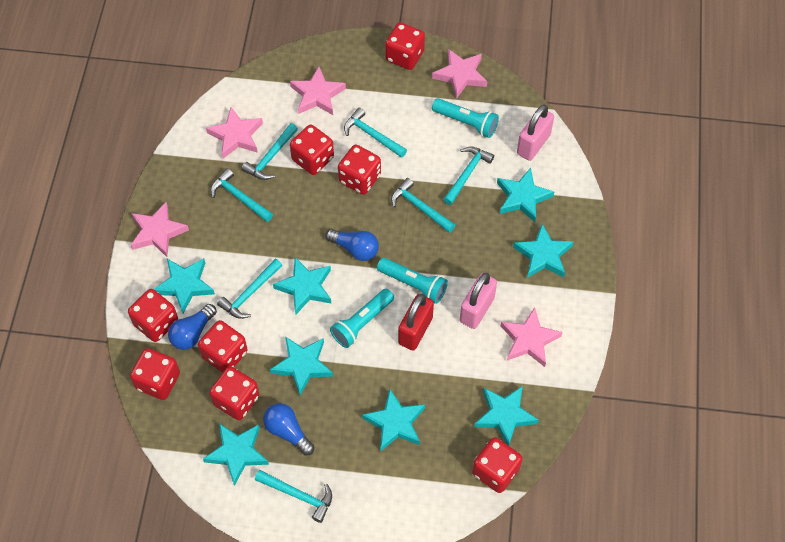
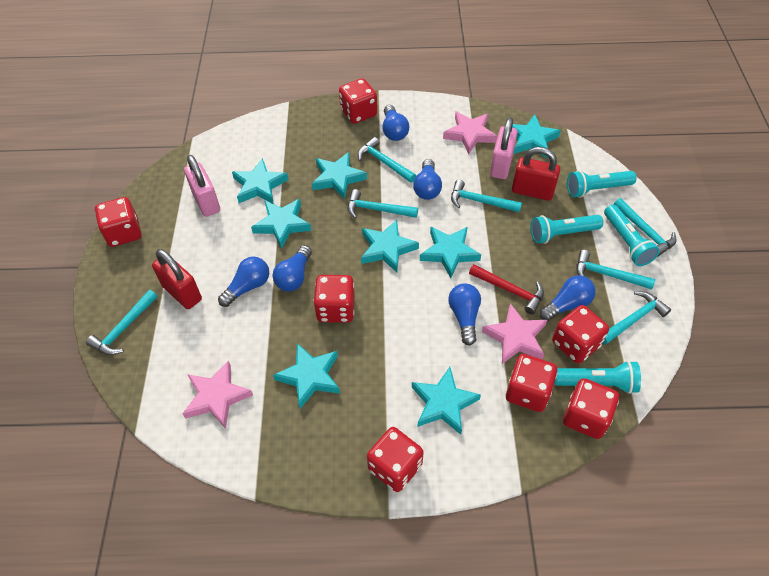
blue light bulb: [168,304,217,350] [263,403,314,456] [325,229,379,261] = 3 -> [218,257,269,307] [272,245,312,292] [382,105,410,141] [413,159,442,200] [448,283,481,346] [539,275,596,321] = 6
pink star: [131,202,189,257] [206,107,263,158] [290,67,346,115] [432,49,487,99] [500,307,562,367] = 5 -> [182,361,253,429] [443,111,497,154] [482,303,547,364] = 3
red dice: [128,289,178,342] [130,348,180,400] [198,320,248,373] [209,366,259,420] [290,125,334,175] [338,145,381,195] [385,22,425,70] [472,437,523,493] = 8 -> [95,197,142,247] [313,275,355,323] [339,78,377,124] [367,427,424,492] [506,354,557,412] [552,305,609,364] [563,378,619,439] = 7
red hammer: none = 0 -> [469,264,544,314] = 1
red padlock: [398,294,434,350] = 1 -> [152,249,202,309] [512,147,560,201] = 2
turquoise flashlight: [330,289,394,348] [377,258,448,304] [432,98,499,138] = 3 -> [531,215,603,244] [554,360,641,394] [567,170,637,198] [604,204,660,266] = 4

